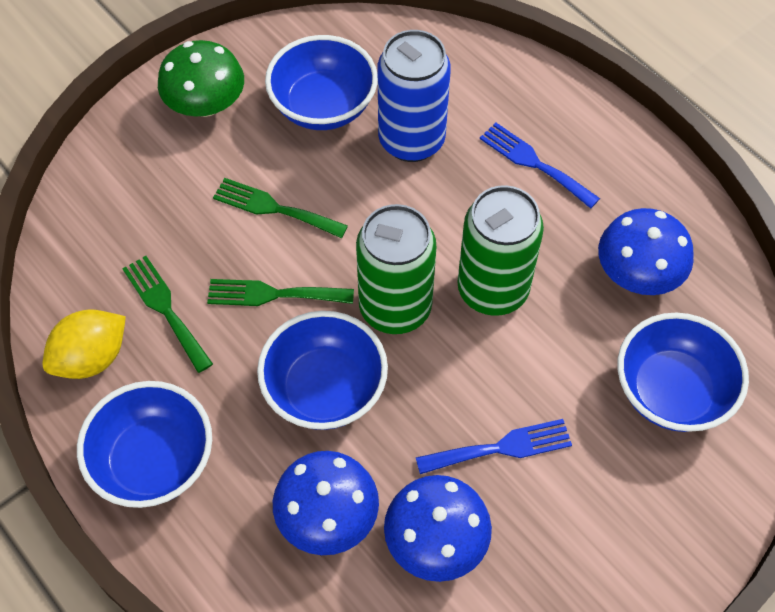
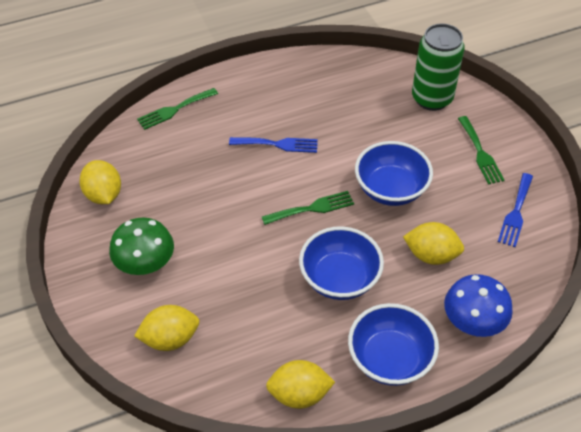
blue bowl: [77,381,212,508] [257,311,388,430] [265,35,378,130] [617,313,749,432] = 4 -> [299,226,384,300] [348,303,439,386] [355,141,433,206] = 3
blue can: [378,30,451,162] = 1 -> none = 0
blue mushroom: [273,451,379,555] [384,475,492,582] [598,208,694,295] = 3 -> [444,274,513,337] = 1
green can: [356,204,436,334] [457,185,544,316] = 2 -> [412,24,465,111] = 1
yellow lemon: [42,309,126,379] = 1 -> [79,160,121,204] [134,305,199,351] [266,360,335,409] [403,222,464,265] = 4

